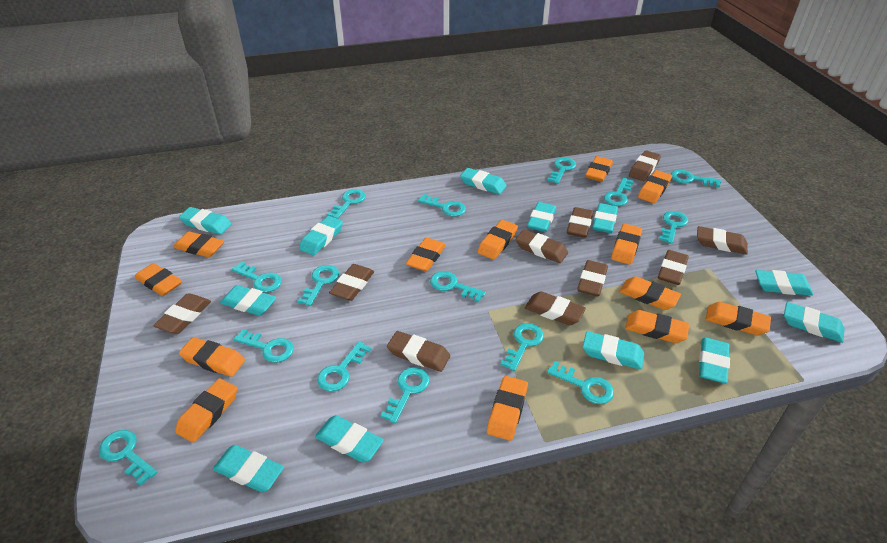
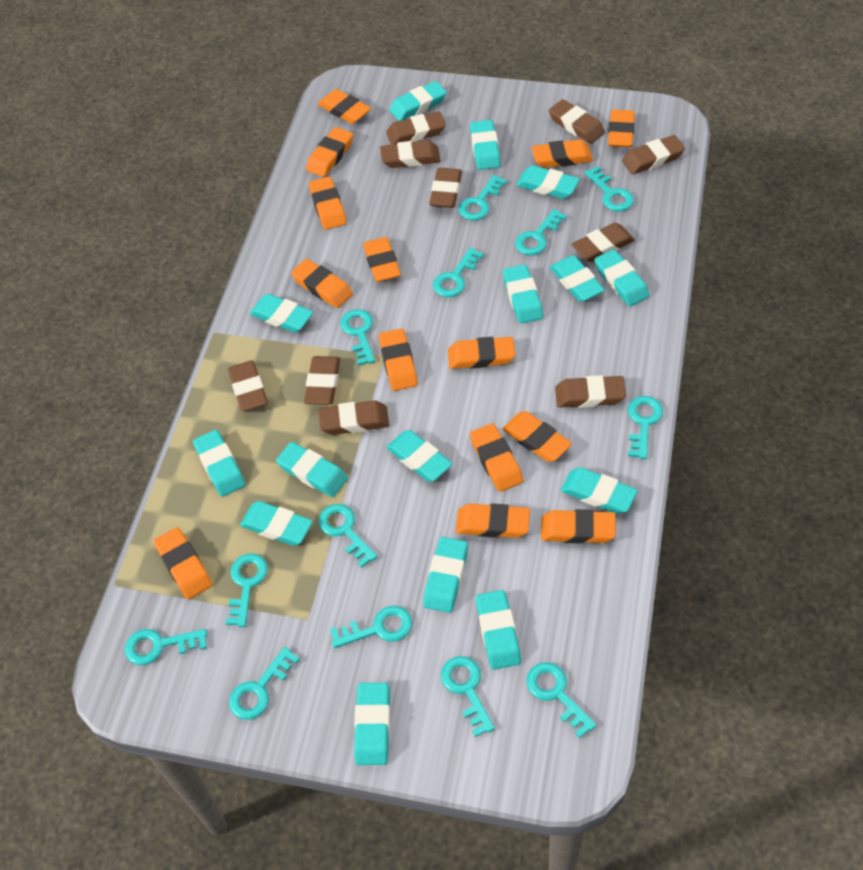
orange eraser: [135,263,182,296] [173,231,224,257] [175,378,237,443] [179,337,245,377] [406,238,446,272] [478,220,518,259] [487,376,528,441] [585,156,613,182] [611,224,642,265] [619,276,681,310] [625,310,689,343] [638,170,672,203] [706,302,771,335] = 13 -> [154,527,212,599] [291,259,353,308] [306,127,353,177] [309,177,347,230] [318,89,371,124] [363,237,401,282] [379,328,418,391] [448,337,515,369] [456,503,530,538] [470,423,524,492] [503,411,572,462] [532,139,593,168] [541,509,616,544] [608,110,635,148] = 14
turquoise eraser: [179,207,231,234] [213,445,284,492] [220,285,276,316] [299,216,343,255] [315,415,384,462] [460,168,507,194] [527,202,556,232] [582,331,644,370] [592,203,618,233] [699,338,730,383] [755,270,813,296] [784,302,845,343] = 12 -> [193,430,246,497] [240,501,313,546] [250,294,313,333] [276,442,348,497] [354,683,390,765] [386,430,453,482] [389,81,447,121] [423,537,468,613] [470,120,501,170] [476,590,521,670] [503,265,543,324] [516,166,580,199] [550,255,605,302] [561,467,638,514] [595,249,649,306] = 15
turquoise key: [99,430,157,486] [232,262,282,293] [233,329,294,363] [297,265,339,306] [317,341,371,391] [327,189,366,219] [380,367,429,424] [418,194,466,217] [430,271,486,302] [500,323,544,371] [547,157,576,184] [547,361,614,404] [604,178,634,206] [659,211,688,244] [671,170,721,187] = 15 -> [125,629,207,665] [226,553,268,627] [229,647,300,720] [319,504,378,568] [330,606,412,648] [340,309,375,366] [433,248,484,297] [441,656,495,737] [458,175,507,221] [515,209,567,255] [526,662,597,738] [584,166,634,212] [628,396,663,459] = 13

